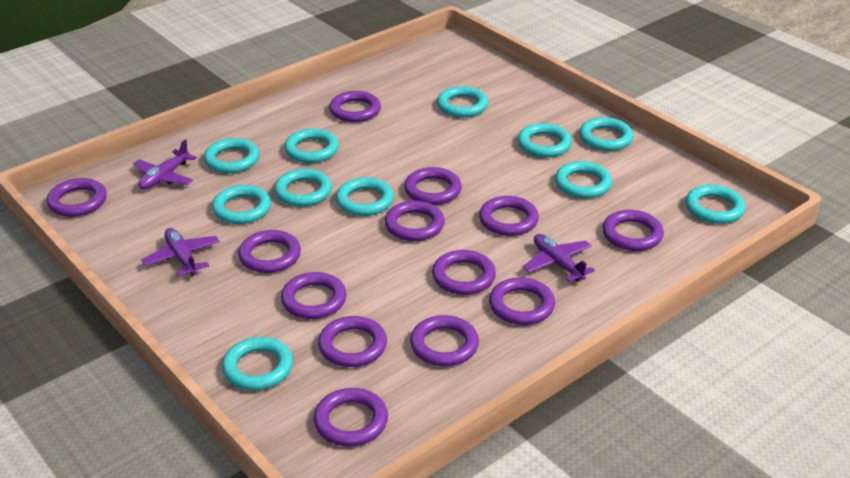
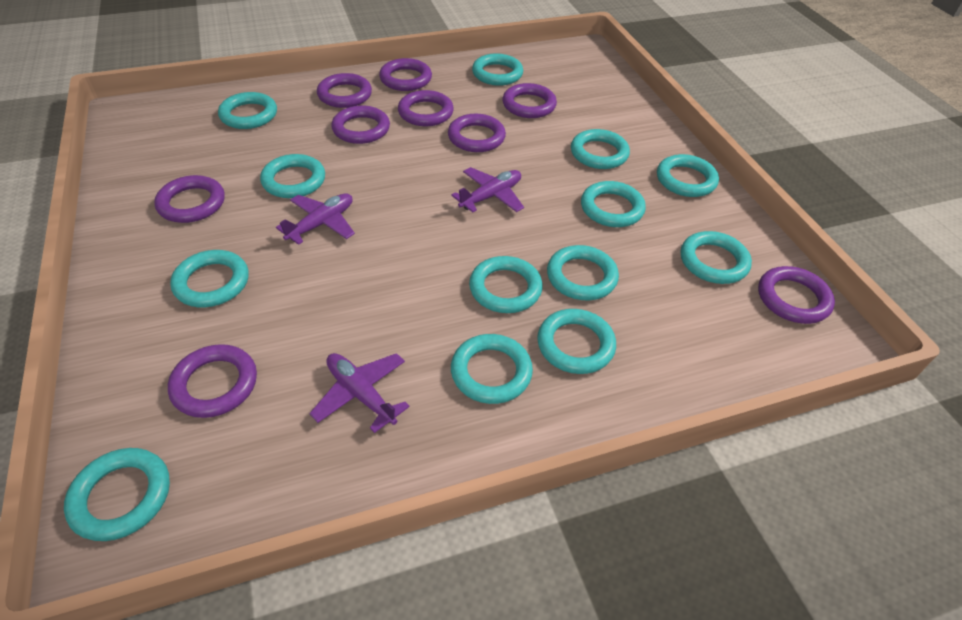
purple ring: [47,178,107,217] [238,230,301,273] [281,272,346,319] [314,388,388,447] [318,316,387,367] [329,91,381,122] [385,201,445,241] [404,167,462,205] [410,315,479,366] [432,250,496,295] [479,196,539,236] [489,277,555,325] [602,210,664,251] = 13 -> [154,175,225,223] [168,344,257,418] [317,73,372,108] [331,105,390,144] [379,58,432,91] [398,90,454,126] [448,114,506,152] [503,83,557,118] [758,266,835,324] = 9
turquoise ring: [204,138,260,173] [212,185,271,224] [222,337,293,390] [274,169,332,207] [284,128,339,163] [336,177,394,216] [437,86,488,117] [518,123,572,157] [555,161,612,198] [579,117,633,151] [685,185,745,224] = 11 -> [64,448,170,541] [170,250,249,307] [218,92,277,129] [260,154,325,198] [451,334,533,404] [469,256,543,313] [472,54,523,86] [537,309,616,374] [547,245,619,301] [571,129,630,169] [581,181,646,227] [657,154,719,197] [681,231,752,284] = 13

